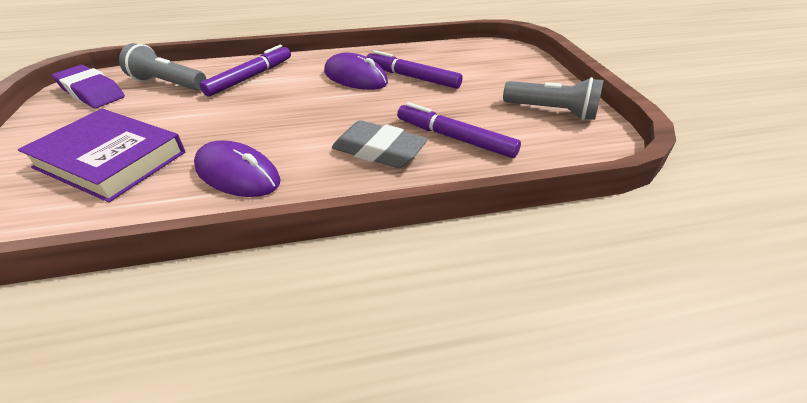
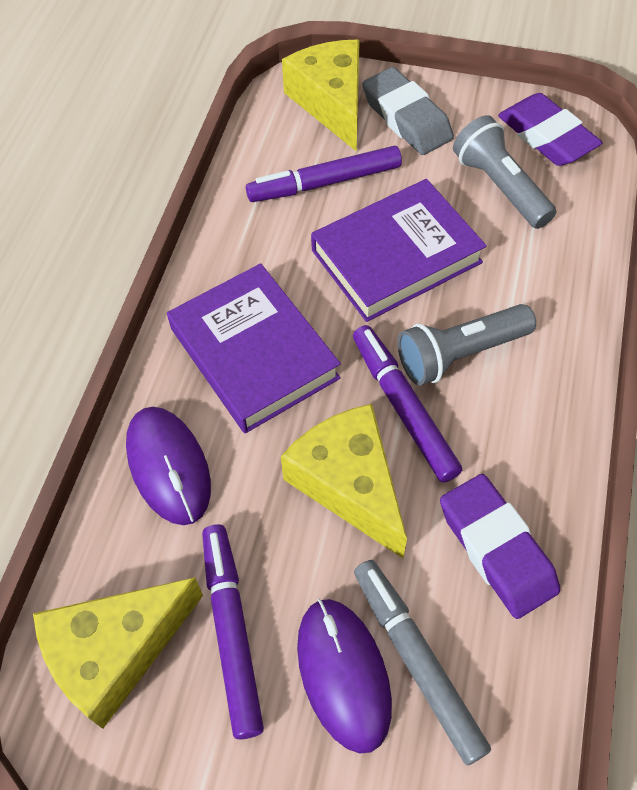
grey marker: none = 0 -> [354,560,491,765] = 1
purple book: [18,109,185,202] = 1 -> [167,263,341,433] [311,179,487,322] = 2
purple eraser: [52,65,125,108] = 1 -> [440,474,560,619] [498,93,602,166] = 2
yellow cheese: none = 0 -> [33,577,203,729] [281,404,407,558] [282,40,360,152] = 3

